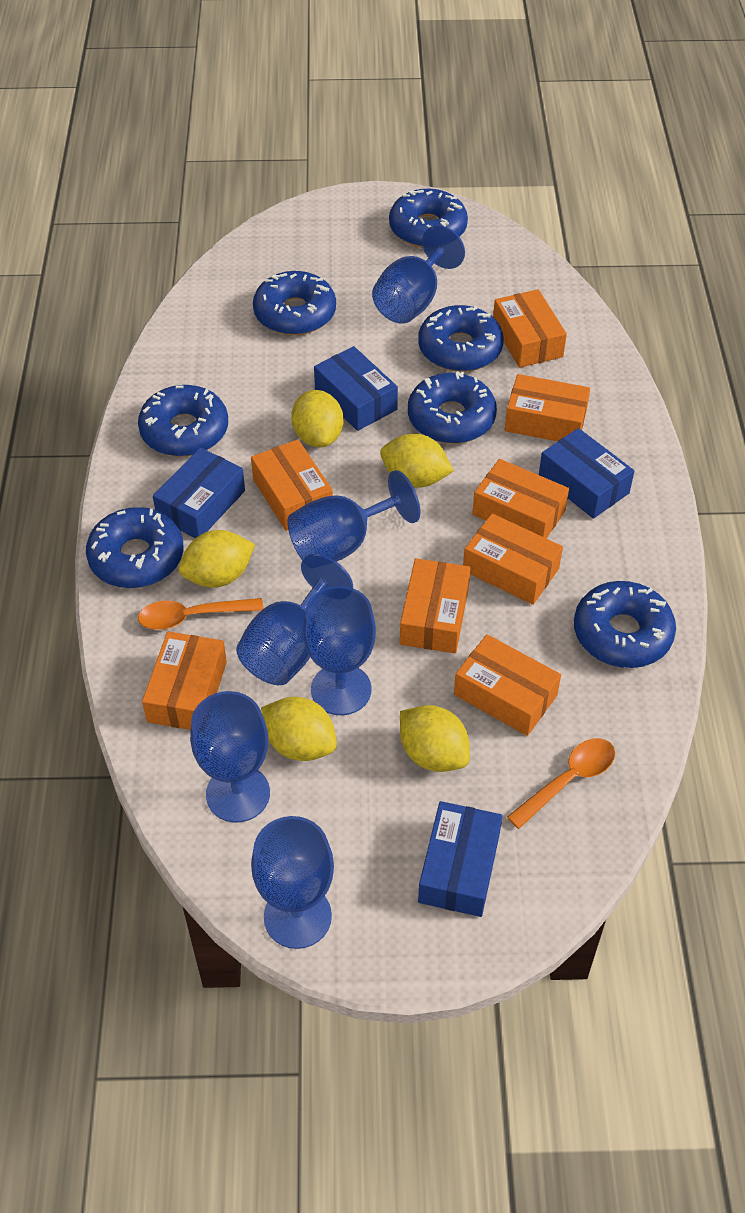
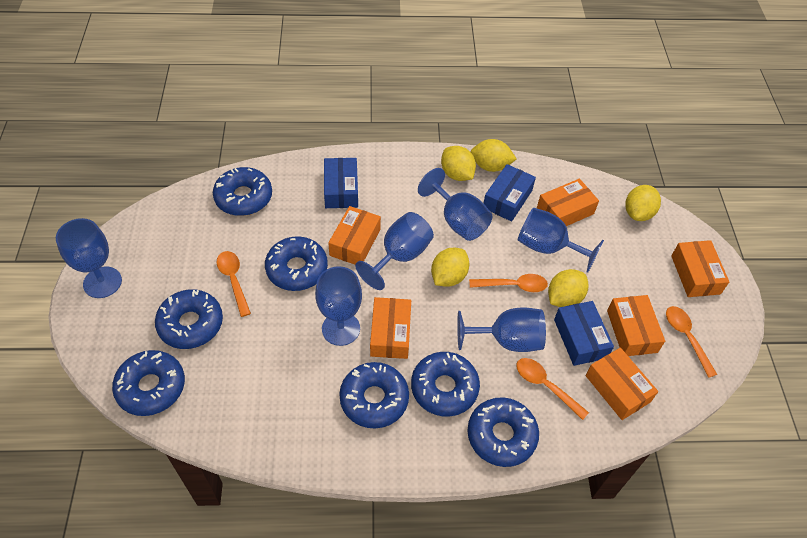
blue box: [153,448,245,538] [314,346,398,431] [418,801,502,917] [539,428,634,519] = 4 -> [324,158,358,208] [484,164,536,222] [554,301,614,366] = 3
orange box: [142,631,227,730] [251,439,333,531] [400,558,470,653] [454,634,561,736] [463,513,563,605] [472,459,569,539] [493,289,567,368] [505,374,590,441] = 8 -> [328,206,381,265] [370,297,411,359] [537,179,599,226] [586,348,658,420] [607,295,665,356] [671,240,729,297] = 6
orange spoon: [138,598,264,630] [507,738,615,829] = 2 -> [216,251,251,317] [469,274,548,292] [516,358,589,420] [666,306,718,378] = 4

